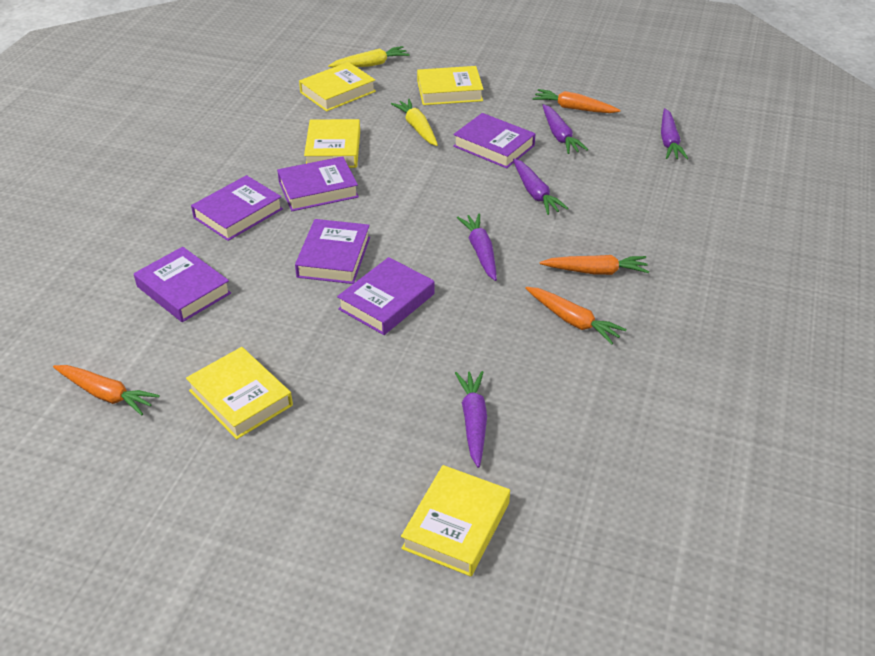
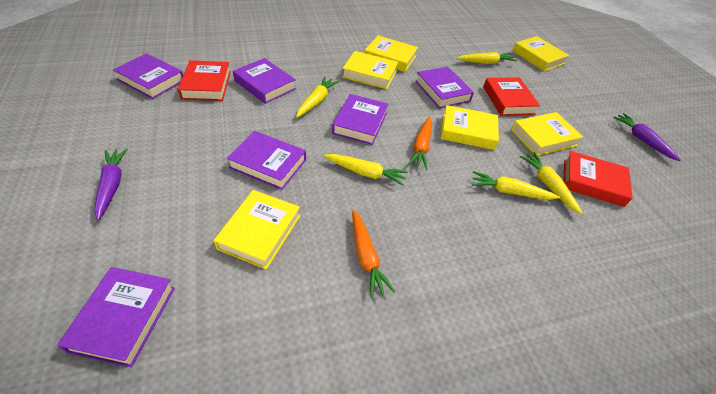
orange carrot: [53,365,160,415] [525,287,627,345] [533,89,620,113] [540,255,649,275] = 4 -> [352,210,395,298] [408,117,432,170] = 2
purple carrot: [455,371,487,468] [457,213,497,281] [513,159,569,215] [543,104,588,154] [661,108,688,159] = 5 -> [94,148,128,221] [613,113,681,161] = 2
red book: none = 0 -> [178,60,231,101] [483,77,540,116] [563,151,633,207] = 3
yellow book: [186,347,293,439] [299,62,376,112] [304,119,360,168] [401,465,510,577] [417,66,484,105] = 5 -> [214,190,300,269] [342,51,398,89] [364,35,418,72] [441,105,499,150] [511,112,583,156] [513,36,569,71] = 6
yellow carrot: [328,46,410,67] [391,99,438,146] = 2 -> [296,77,339,118] [323,154,408,186] [457,52,517,64] [472,171,560,200] [520,152,583,214] = 5

